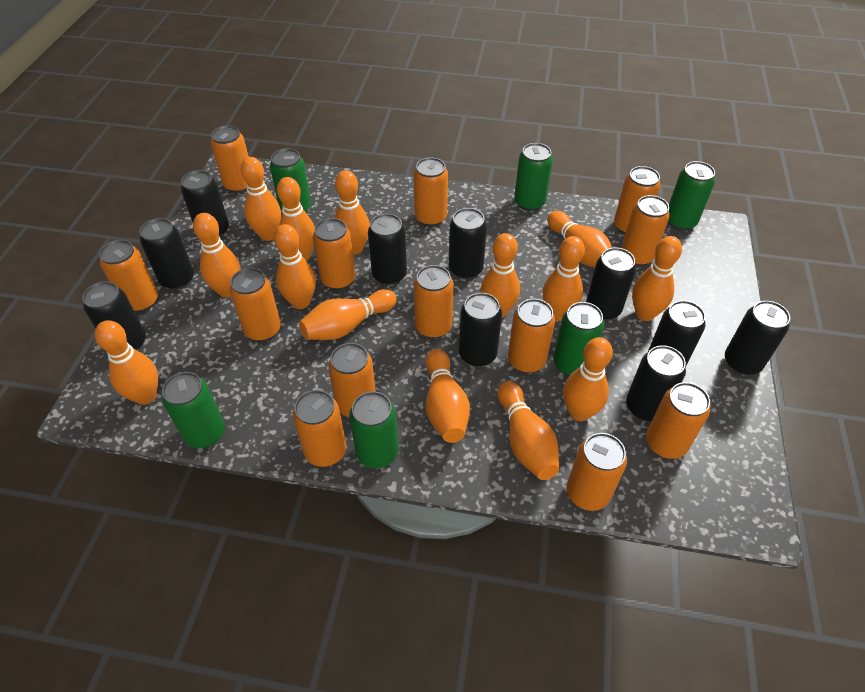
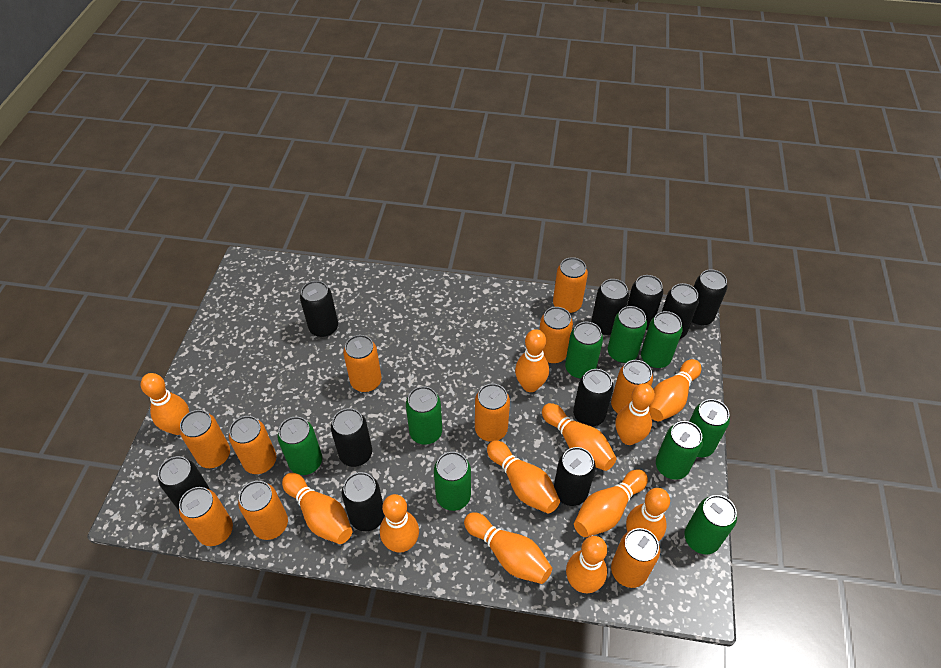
green can: [162,372,225,448] [270,148,311,212] [349,391,399,468] [514,143,553,211] [553,302,604,376] [668,161,715,230] = 6 -> [277,417,322,475] [406,386,442,445] [434,452,471,511] [565,322,603,379] [608,306,647,363] [641,311,683,368] [656,421,703,480] [684,495,737,554] [689,399,730,457] = 9
orange bowling pin: [95,320,158,405] [193,213,241,298] [240,157,281,241] [274,224,316,309] [277,177,315,260] [299,289,397,340] [335,170,370,255] [426,349,470,443] [480,233,520,318] [498,381,559,480] [543,236,585,321] [548,211,612,268] [563,337,613,421] [632,236,682,321] = 14 -> [141,373,189,435] [282,473,352,544] [380,494,419,553] [464,512,552,584] [487,440,560,514] [515,329,549,392] [542,403,617,471] [566,536,607,593] [574,470,648,537] [615,383,655,445] [626,488,670,541] [649,359,701,421] = 12
orange can: [99,240,158,312] [211,125,249,193] [230,268,281,341] [293,390,346,467] [313,218,356,290] [328,343,376,417] [414,157,448,226] [414,265,454,338] [508,299,555,373] [567,433,627,511] [614,166,661,234] [621,195,670,266] [646,382,710,459] = 13 -> [179,487,233,546] [180,410,230,468] [229,416,276,474] [238,481,288,540] [343,335,382,392] [475,384,510,442] [539,307,573,364] [553,257,588,313] [611,360,653,413] [611,528,660,588] = 10

